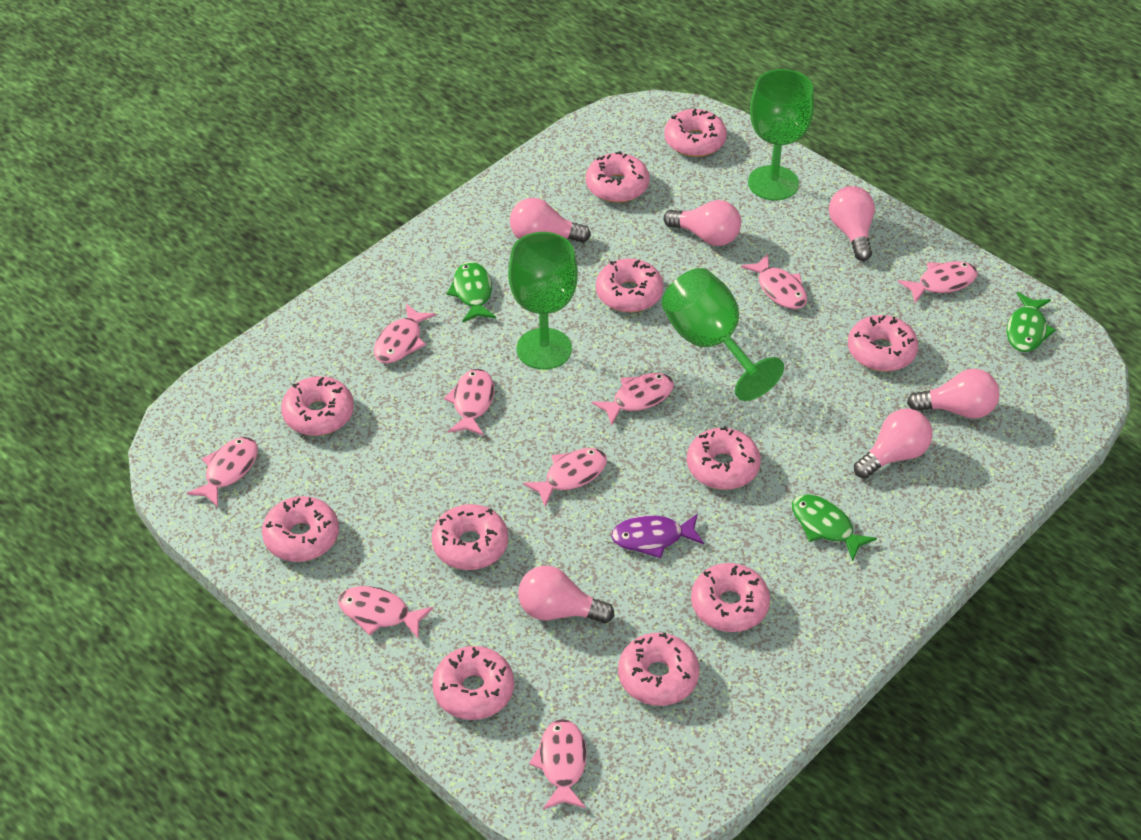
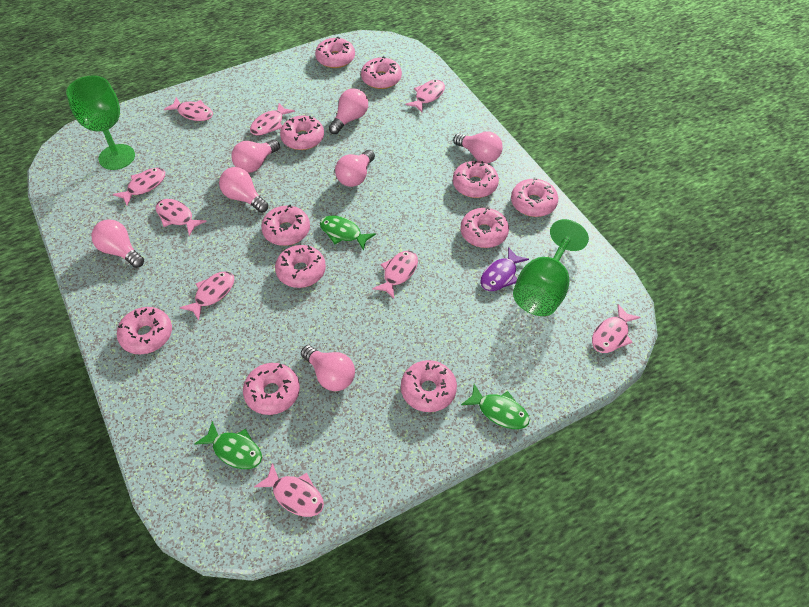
green goblet: [508,232,578,370] [662,268,784,401] [748,69,814,201] = 3 -> [66,75,135,170] [513,219,589,316] = 2
pink light bulb: [510,198,591,243] [518,566,614,623] [663,200,741,246] [829,186,875,261] [854,409,933,479] [907,369,999,419] = 6 -> [91,219,144,268] [219,167,268,213] [232,139,280,173] [301,345,355,391] [329,88,368,134] [335,150,375,187] [453,132,503,163] = 7

